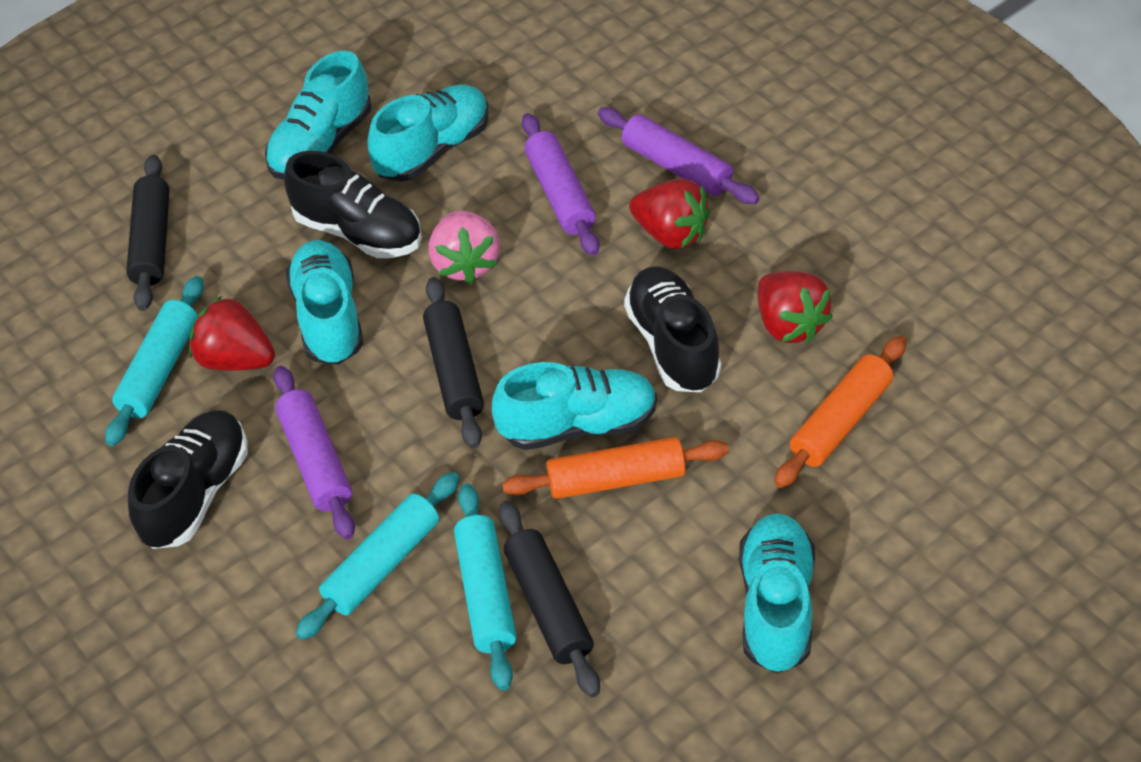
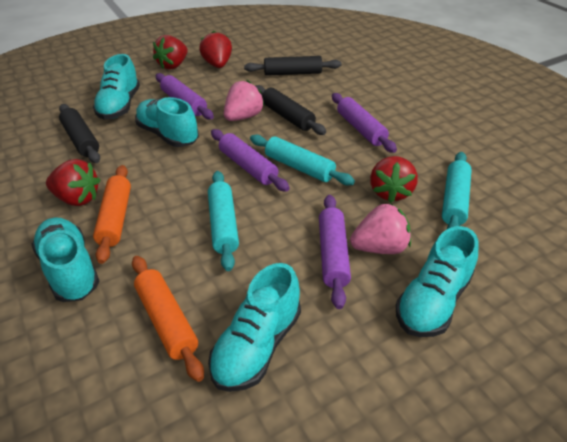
black shoe: [128,410,248,549] [284,151,422,258] [624,266,721,392] = 3 -> none = 0
pink strawberry: [429,210,500,284] = 1 -> [224,80,265,121] [350,203,411,254] = 2
purple rolling pin: [274,366,355,539] [522,113,599,256] [598,107,760,204] = 3 -> [156,73,214,120] [211,129,290,192] [319,195,351,309] [332,93,397,153] = 4
red strawberry: [189,296,275,371] [629,178,710,249] [758,271,833,343] = 3 -> [46,159,100,206] [153,35,188,70] [199,31,232,68] [370,156,418,203] = 4

